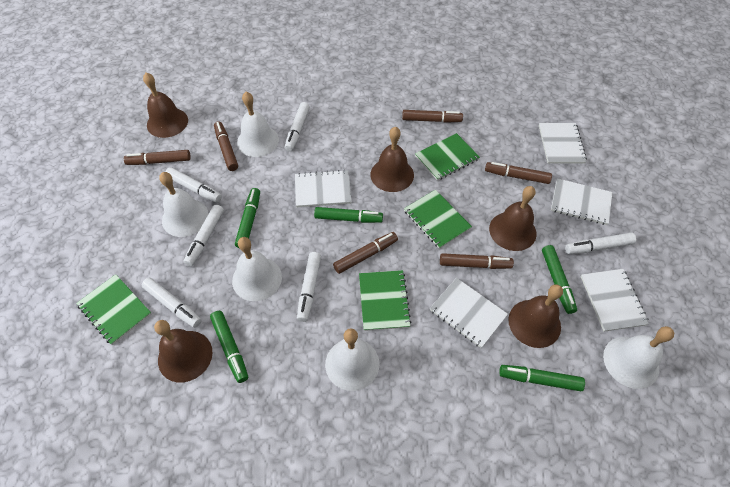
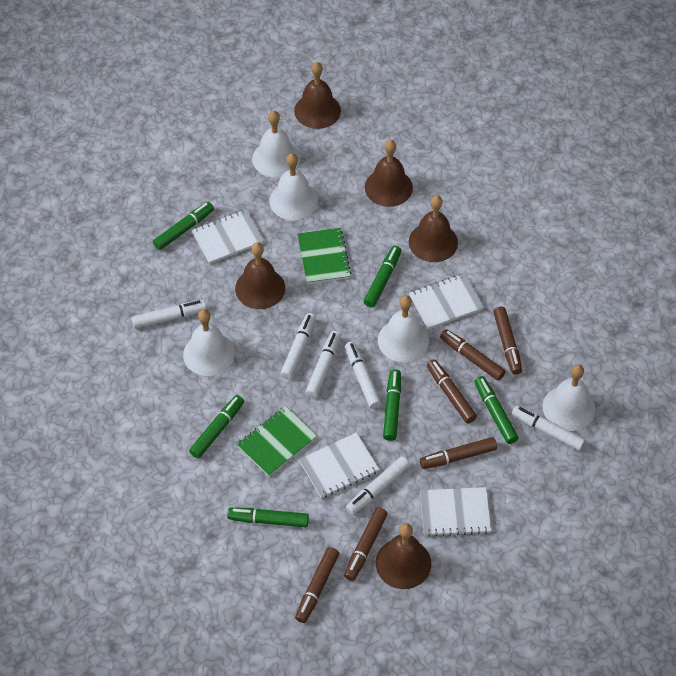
green marker: [210,311,248,383] [235,188,260,248] [314,207,383,223] [499,365,585,391] [542,245,577,314] = 5 -> [153,202,214,250] [189,395,244,458] [227,508,309,527] [364,246,402,307] [383,369,401,441] [474,376,518,444] = 6
green notebook: [76,274,151,345] [359,270,411,331] [404,190,472,249] [415,133,480,181] = 4 -> [237,406,317,477] [297,228,351,284] = 2
white notebook: [295,170,352,207] [430,278,508,348] [539,123,587,163] [551,178,613,225] [581,269,649,332] = 5 -> [192,209,264,264] [299,432,380,499] [409,273,484,329] [420,487,491,537] = 4

